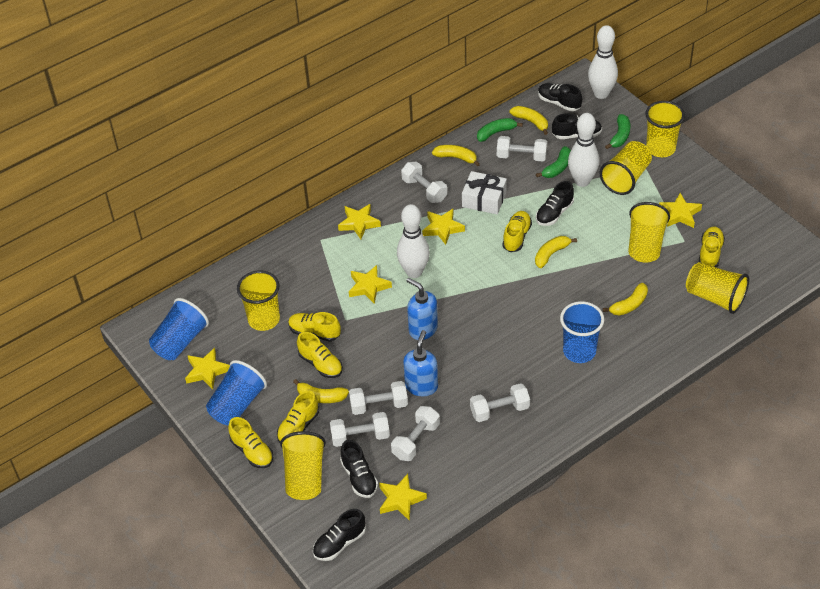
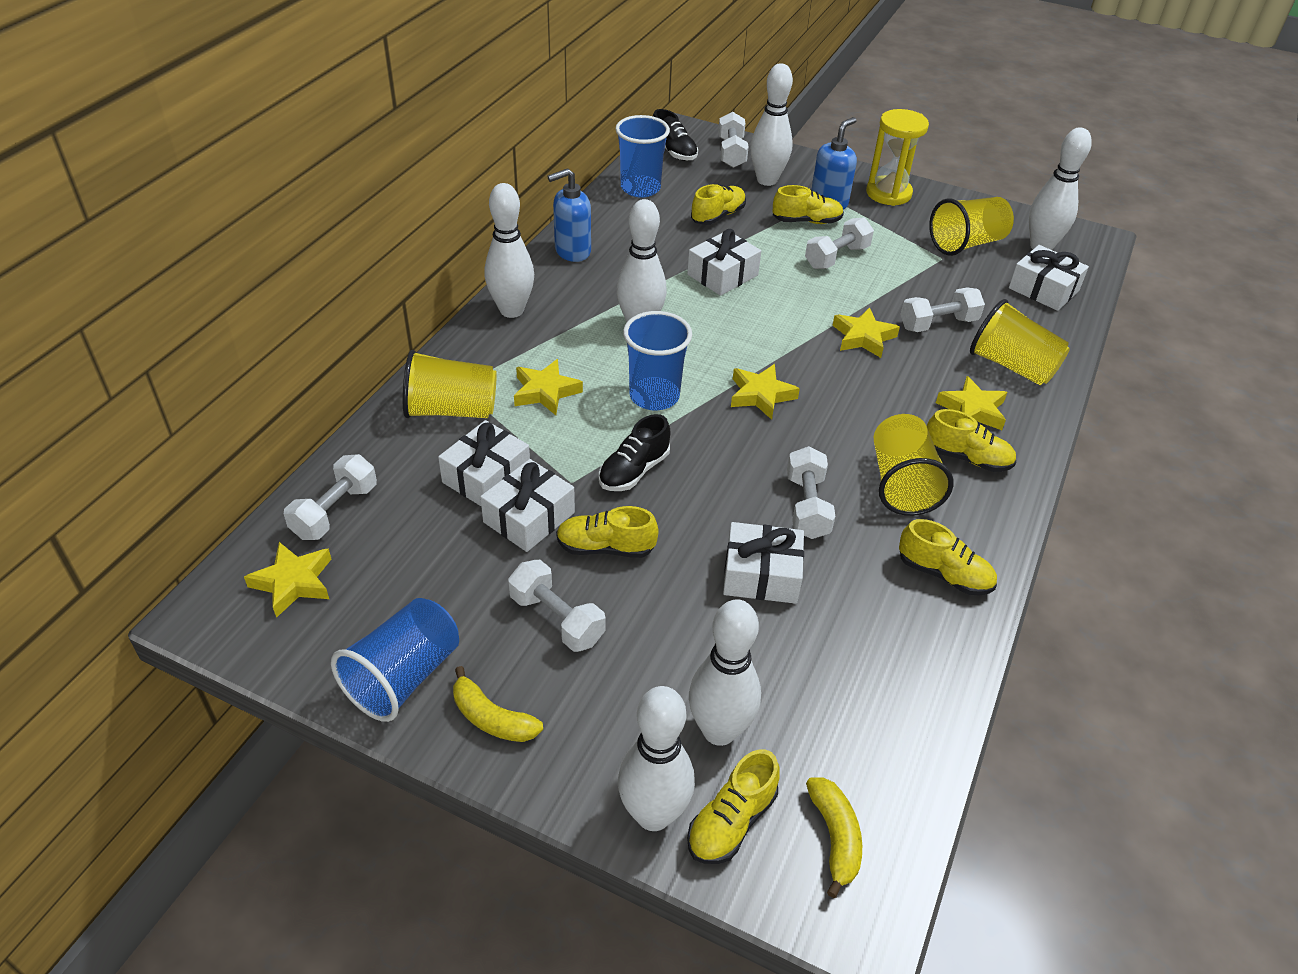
black shoe: [313,509,366,561] [340,440,378,498] [536,181,574,226] [538,83,582,111] [552,113,602,139] = 5 -> [599,414,670,491] [653,109,698,161] = 2
green banana: [477,118,523,142] [536,146,571,178] [605,114,630,149] = 3 -> none = 0
white bowling pin: [397,204,430,278] [568,113,599,187] [588,25,618,99] = 3 -> [485,183,534,318] [617,199,667,322] [618,686,695,831] [689,599,761,746] [750,63,793,186] [1029,127,1092,250] = 6
white gift: [462,171,507,214] = 1 -> [438,420,530,506] [480,459,575,552] [687,229,761,296] [723,522,804,604] [1009,245,1089,311] = 5
yellow banana: [293,379,349,403] [432,145,480,167] [510,106,548,135] [535,236,577,268] [603,283,648,316] = 5 -> [453,666,543,742] [806,777,862,898] = 2
yellow cup: [237,270,280,331] [280,431,326,500] [599,141,652,195] [628,202,670,262] [645,101,685,157] [686,262,749,314] = 6 -> [403,350,497,418] [874,414,954,516] [929,197,1014,256] [970,299,1070,385] = 4
yellow hourglass: none = 0 -> [866,109,929,206] = 1
yellow star: [185,348,230,389] [338,204,381,239] [349,265,392,304] [379,474,427,521] [422,209,465,245] [659,193,702,228] = 6 -> [244,542,331,618] [514,359,583,415] [731,364,800,420] [832,307,900,358] [936,376,1007,430] = 5

